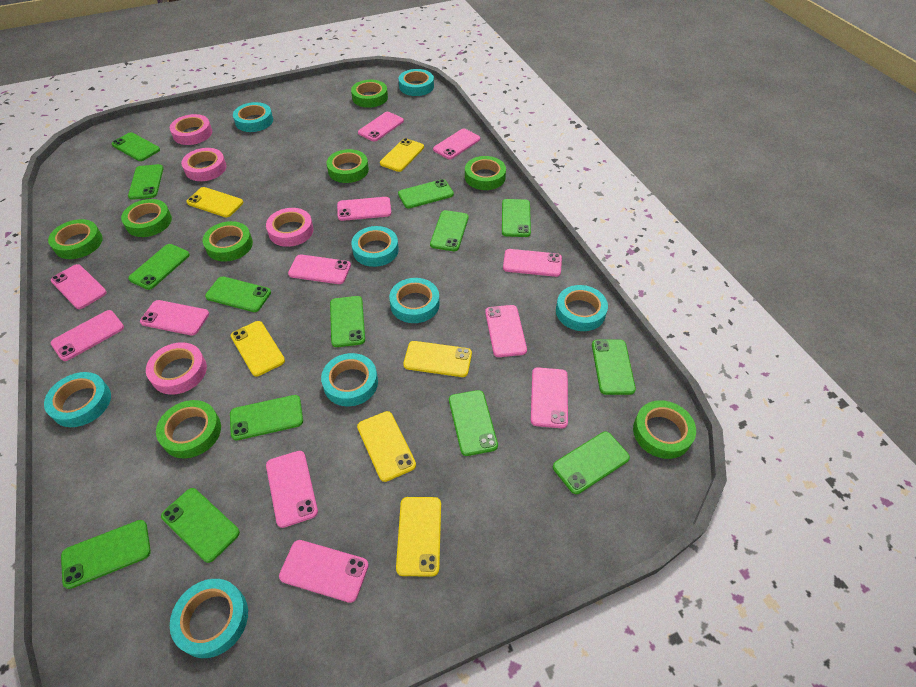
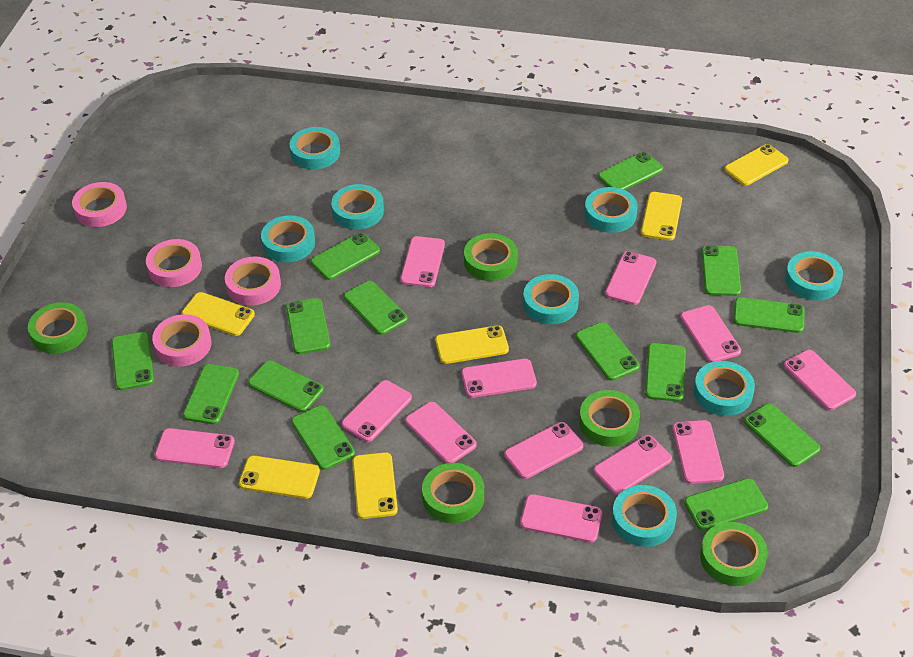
green tape: [48,219,103,259] [121,199,172,237] [156,400,221,458] [202,221,253,262] [327,149,369,183] [351,80,388,108] [465,156,506,190] [633,400,696,459] = 8 -> [28,302,88,354] [422,463,484,523] [464,233,518,281] [579,390,640,447] [700,522,768,586] = 5

